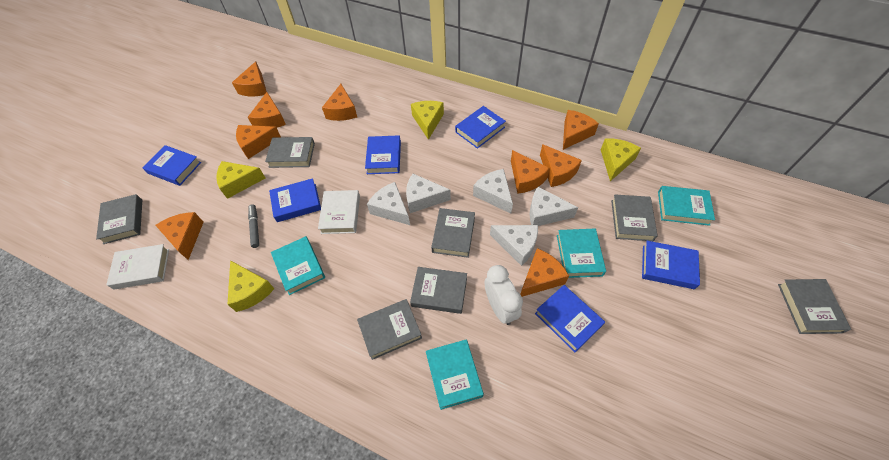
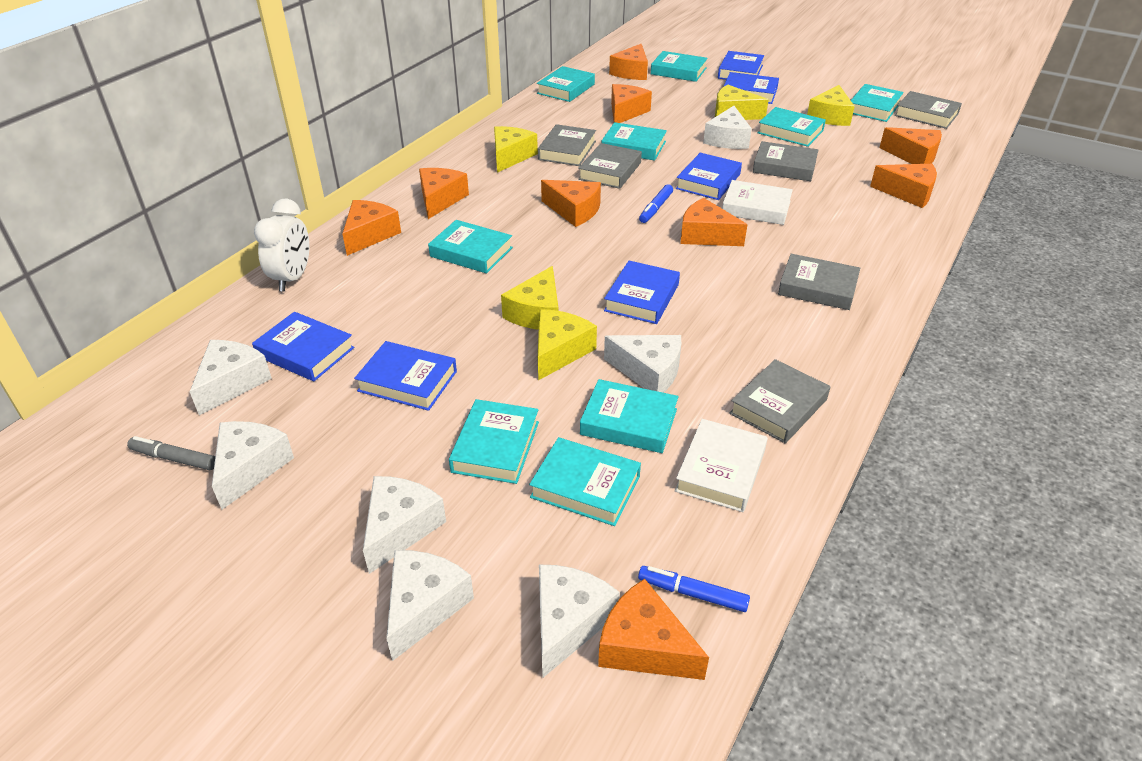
blue marker: none = 0 -> [638,566,750,612] [639,184,673,223] = 2
grey book: [96,194,142,244] [265,137,315,168] [357,299,422,360] [410,267,467,314] [431,208,475,258] [611,194,658,241] [778,279,851,334] = 7 -> [538,124,596,166] [578,143,642,189] [729,359,830,443] [753,141,818,181] [778,254,860,310] [895,91,962,129] = 6
turquoise book: [271,236,325,295] [426,339,484,410] [557,229,606,278] [658,186,715,226] = 4 -> [428,220,513,274] [449,399,539,484] [529,437,641,526] [537,66,595,102] [580,379,678,453] [602,122,667,161] [651,51,708,82] [757,107,826,147] [851,84,904,122] = 9
white cheese: [367,182,410,225] [406,174,451,213] [473,169,513,214] [490,225,538,266] [529,187,578,226] = 5 -> [190,340,272,415] [212,421,294,509] [363,476,446,574] [386,550,474,661] [539,565,620,678] [604,335,681,393] [703,106,752,149] = 7
yellow cheese: [216,161,265,199] [227,260,274,312] [411,101,444,140] [601,138,641,181] = 4 -> [494,126,538,173] [501,266,559,330] [538,309,597,380] [715,85,769,120] [807,85,855,126] = 5

